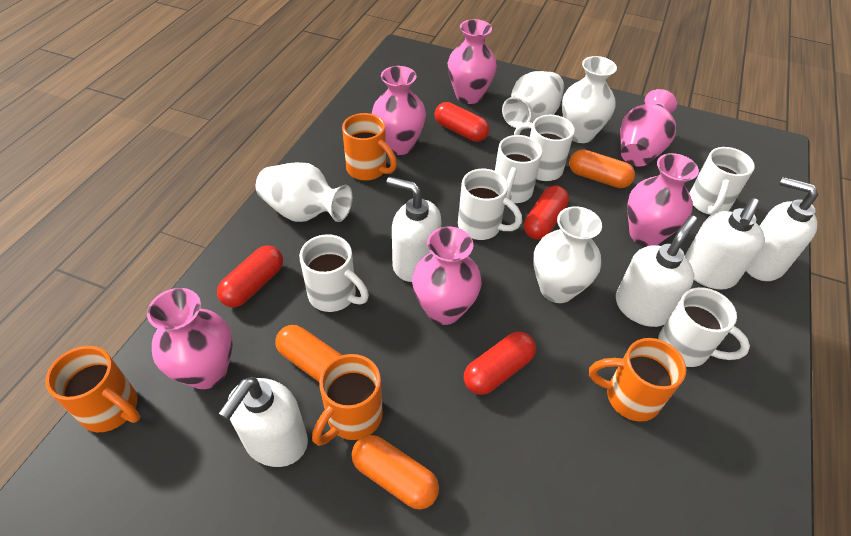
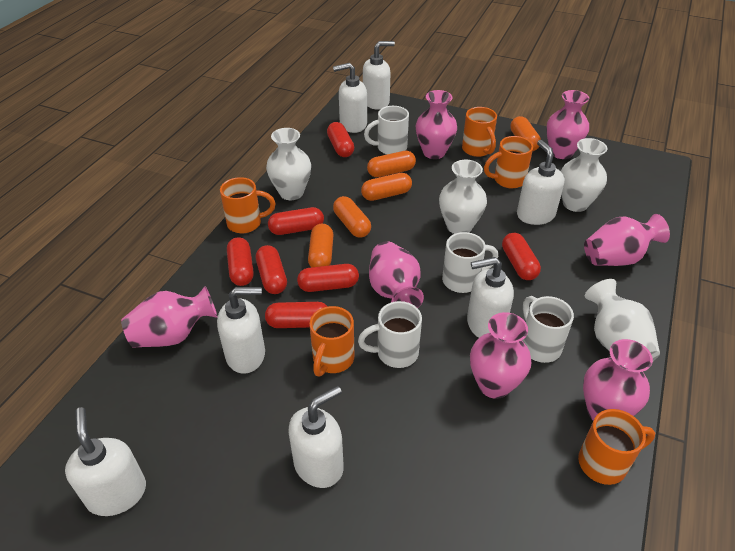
orange capsule: [275,325,342,382] [352,435,439,510] [569,149,635,188] = 3 -> [308,224,333,267] [333,196,371,238] [361,173,412,201] [367,151,416,177] [510,116,541,151] = 5
orange mug: [45,346,140,432] [312,354,383,446] [342,113,397,181] [589,338,686,422] = 4 -> [220,177,275,233] [309,306,354,376] [462,107,497,157] [484,136,533,188] [578,409,655,485] = 5
pink vase: [147,288,233,389] [372,66,426,155] [412,227,482,325] [448,19,497,104] [620,89,677,166] [627,153,699,247] = 6 -> [121,286,217,347] [369,241,424,308] [416,90,457,159] [470,312,531,399] [546,90,589,159] [583,339,653,421] [584,214,670,266] = 7
red capsule: [217,245,283,307] [435,102,489,142] [464,332,536,395] [524,185,569,240] = 4 -> [227,237,254,286] [256,245,287,294] [265,302,328,328] [268,207,324,235] [297,264,359,292] [327,122,354,157] [502,233,541,280] = 7
white mug: [299,234,369,312] [458,169,522,240] [495,135,542,203] [514,115,575,181] [658,287,750,367] [689,147,755,215] = 6 -> [358,301,422,368] [364,106,409,155] [442,232,498,293] [522,296,574,363] = 4
white soap dispenser: [218,377,308,467] [386,177,441,282] [616,215,697,327] [684,198,765,290] [746,177,818,281] = 5 -> [65,407,146,516] [217,287,265,374] [288,386,344,488] [333,63,367,133] [363,41,395,110] [467,257,514,338] [517,140,565,225] = 7

